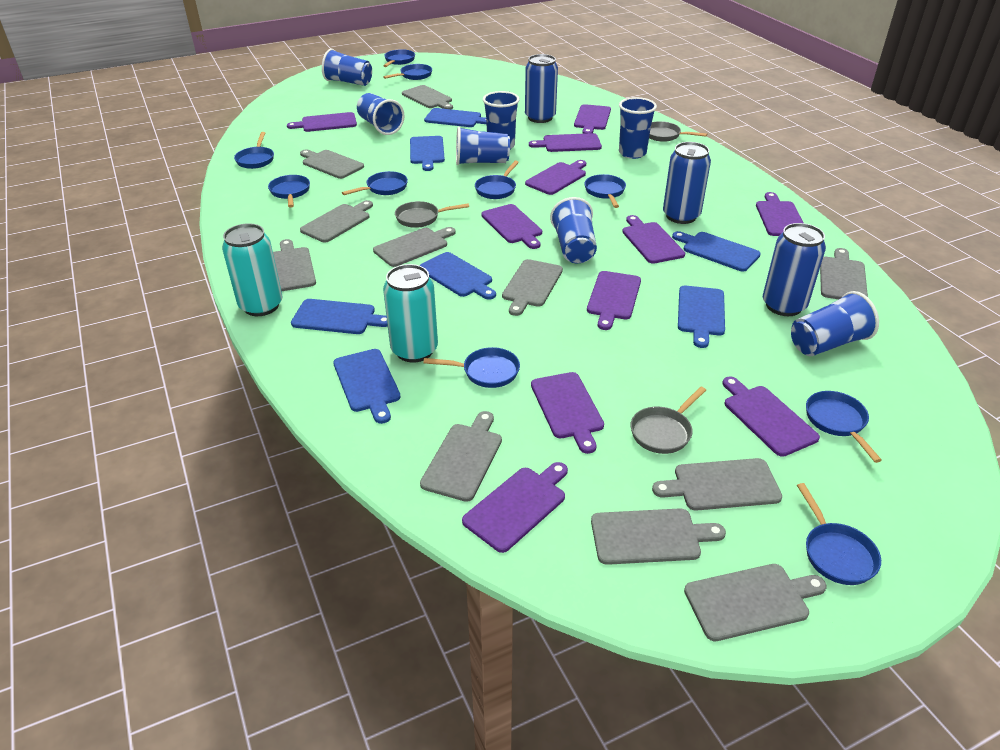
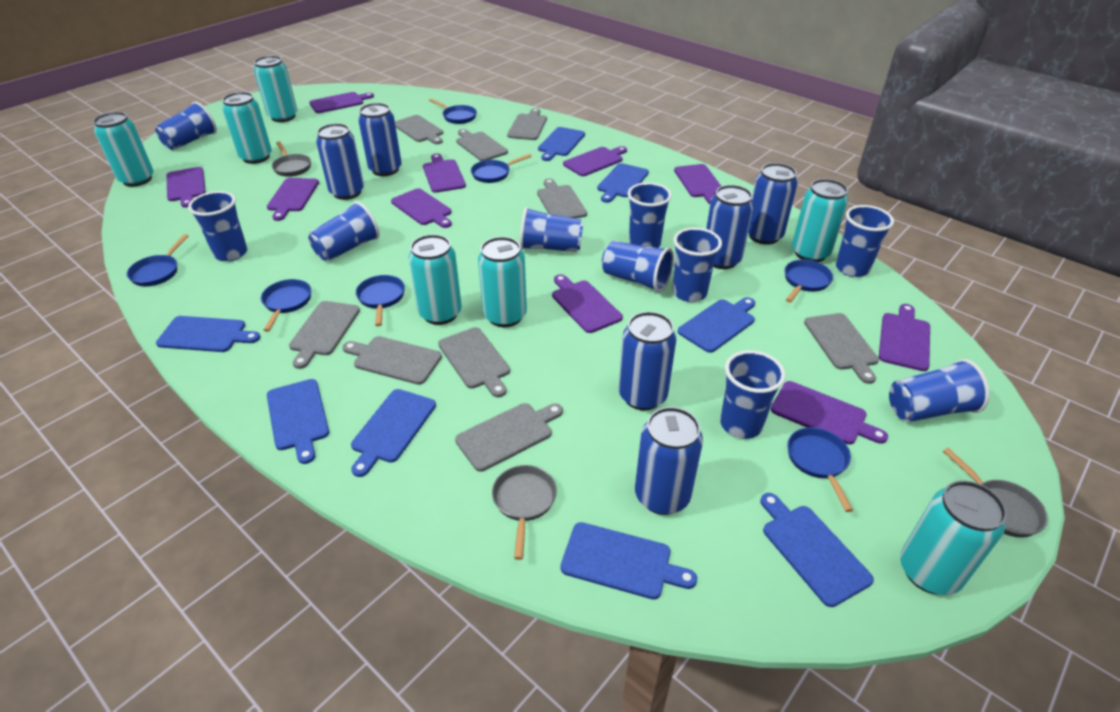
blue can: [525,54,558,123] [663,142,711,224] [763,223,826,316] = 3 -> [316,123,364,200] [358,103,402,176] [619,312,676,411] [635,407,703,515] [706,185,754,269] [748,163,798,245] = 6
blue cup: [322,49,372,86] [357,93,405,135] [456,127,510,165] [483,91,520,149] [550,197,597,263] [619,97,657,159] [791,291,879,356] = 7 -> [155,102,217,150] [188,191,247,262] [308,201,380,261] [520,207,583,252] [602,241,674,293] [628,182,672,248] [672,227,722,302] [720,350,786,439] [836,205,894,277] [889,359,990,422] = 10
blue cutting board: [291,299,388,334] [333,349,401,424] [410,136,445,171] [419,252,496,300] [424,108,486,127] [672,231,761,272] [678,286,725,348] = 7 -> [156,316,260,352] [267,379,329,464] [351,389,436,477] [538,127,585,161] [561,522,697,600] [597,163,649,203] [678,297,755,353] [760,493,874,607] = 8
blue pan: [234,132,274,169] [268,175,310,208] [342,171,408,195] [383,49,415,67] [383,64,432,80] [423,347,520,388] [475,161,519,199] [584,174,626,208] [797,483,881,585] [806,391,882,463] = 10 -> [127,234,189,286] [261,279,311,332] [356,275,405,326] [429,98,477,124] [471,154,532,183] [785,260,833,303] [787,427,853,512] = 7
grey cutting board: [273,239,316,291] [300,149,364,179] [300,200,373,243] [373,227,456,267] [402,85,453,109] [420,411,502,502] [502,259,563,316] [591,508,726,565] [652,458,782,511] [684,564,827,641] [820,248,868,299] = 11 -> [289,301,360,369] [342,336,442,385] [395,115,443,144] [438,327,510,397] [455,403,563,472] [456,129,508,161] [507,108,547,140] [537,179,587,218] [804,313,879,384] = 9
purple cutting board: [287,112,357,132] [462,462,568,553] [481,204,542,249] [525,160,586,195] [529,133,602,152] [531,372,604,454] [574,104,611,134] [587,271,641,330] [622,215,685,264] [722,376,820,457] [756,192,803,236] = 11 -> [166,167,206,208] [267,178,319,221] [309,92,374,113] [391,188,452,228] [423,154,466,193] [552,274,623,333] [563,146,627,176] [674,164,721,204] [771,381,888,445] [879,304,930,371] = 10
turquoise can: [222,223,282,316] [383,264,438,362] = 2 -> [93,112,154,187] [222,92,272,164] [254,56,297,122] [408,234,462,325] [478,237,527,327] [792,179,848,262] [900,480,1007,595] = 7

